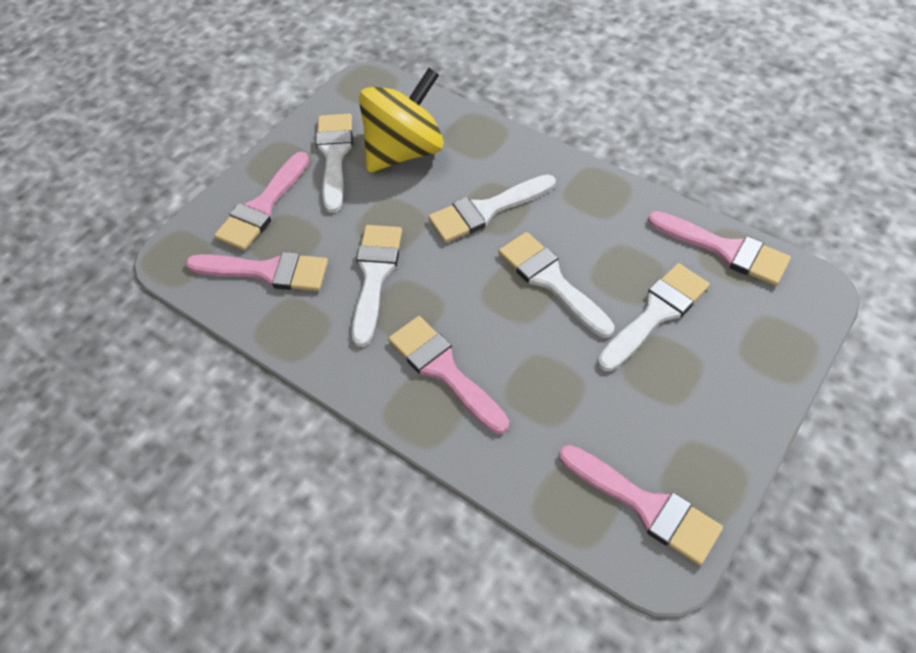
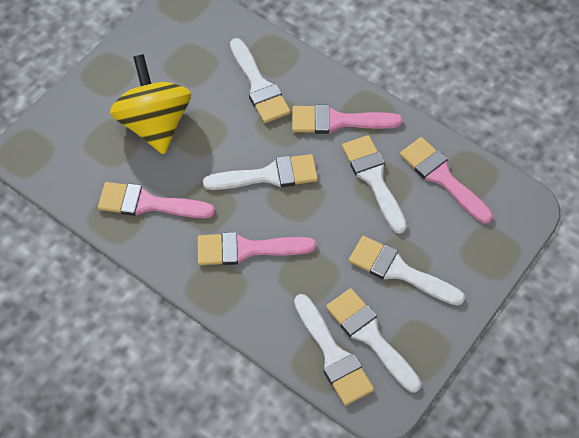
pink brush: [186,252,328,291] [214,152,309,251] [388,316,509,434] [559,445,723,565] [648,211,791,286] = 5 -> [98,182,215,218] [198,232,316,265] [292,104,403,134] [400,137,493,223] = 4
white brush: [316,114,353,213] [352,225,402,347] [428,174,556,243] [499,232,615,338] [598,263,710,371] = 5 -> [203,154,318,190] [230,38,291,123] [294,294,374,406] [326,288,421,392] [342,135,407,234] [349,236,465,306] = 6

